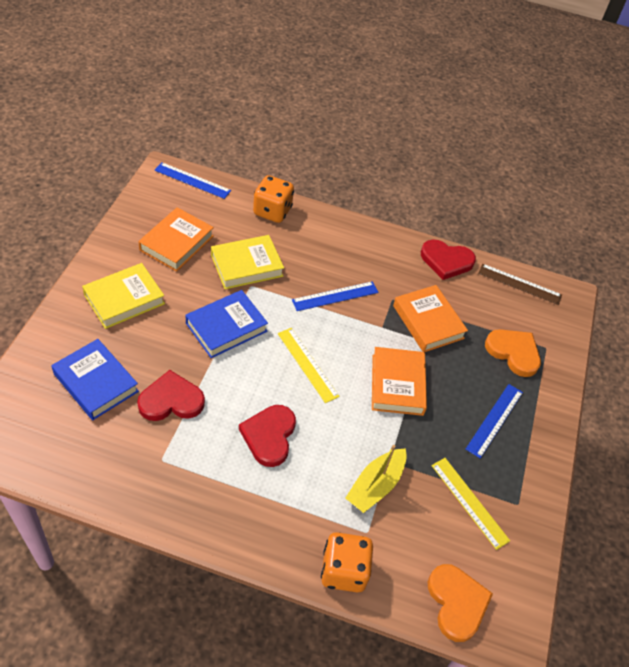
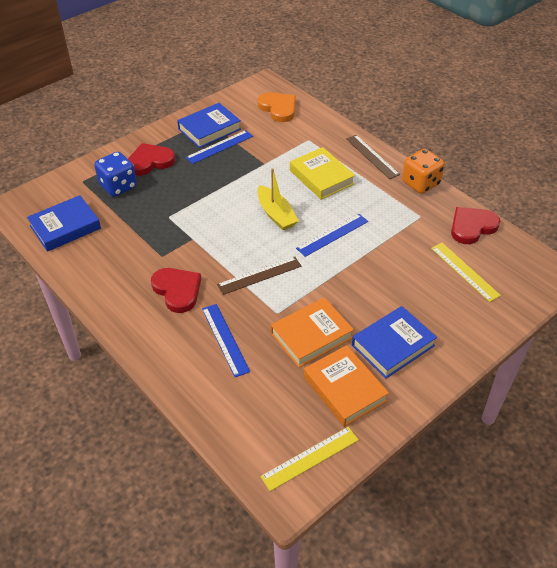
blue book: [51,339,139,420] [185,290,268,358] = 2 -> [27,195,101,252] [177,103,241,148] [352,306,437,379] = 3
blue dice: none = 0 -> [94,152,137,197] = 1
brown ruler: [478,264,562,305] = 1 -> [217,257,302,295] [346,135,400,179] = 2
orange book: [138,207,214,272] [372,347,427,416] [393,285,468,352] = 3 -> [271,297,354,367] [304,345,389,427] = 2
orange dice: [253,175,294,223] [321,532,373,592] = 2 -> [402,149,445,194] = 1
orange heart: [428,564,493,642] [485,329,541,377] = 2 -> [258,92,296,122] = 1
yellow book: [82,263,165,329] [211,235,284,289] = 2 -> [290,147,355,200] = 1

